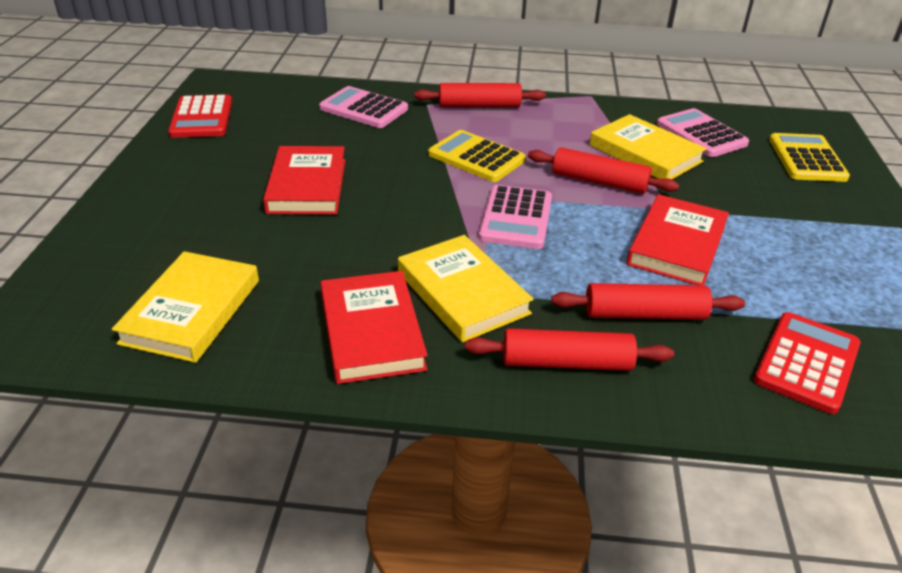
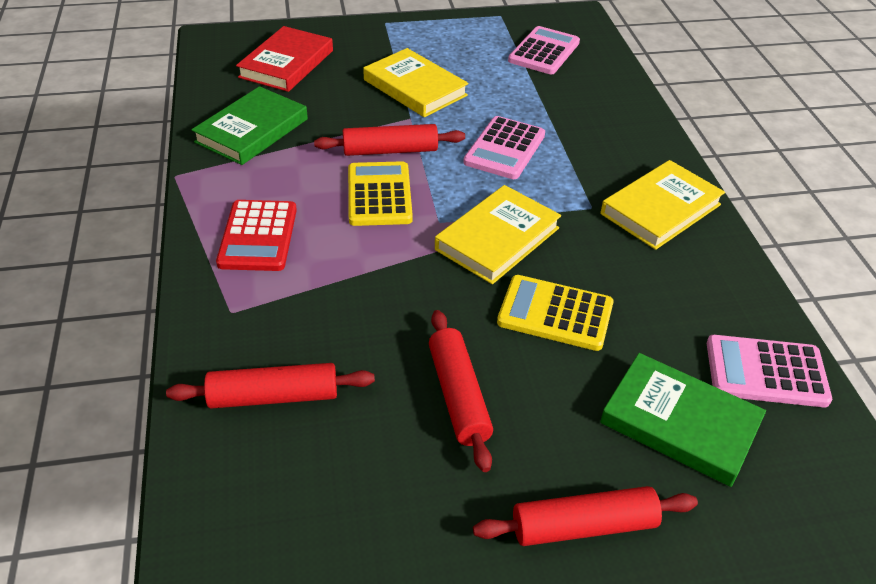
green book: none = 0 -> [191,86,308,165] [600,353,766,487] = 2
red book: [263,146,345,214] [320,271,428,384] [626,194,729,285] = 3 -> [236,26,333,92] = 1
red calculator: [168,94,232,138] [754,312,861,414] = 2 -> [216,200,297,271] = 1

